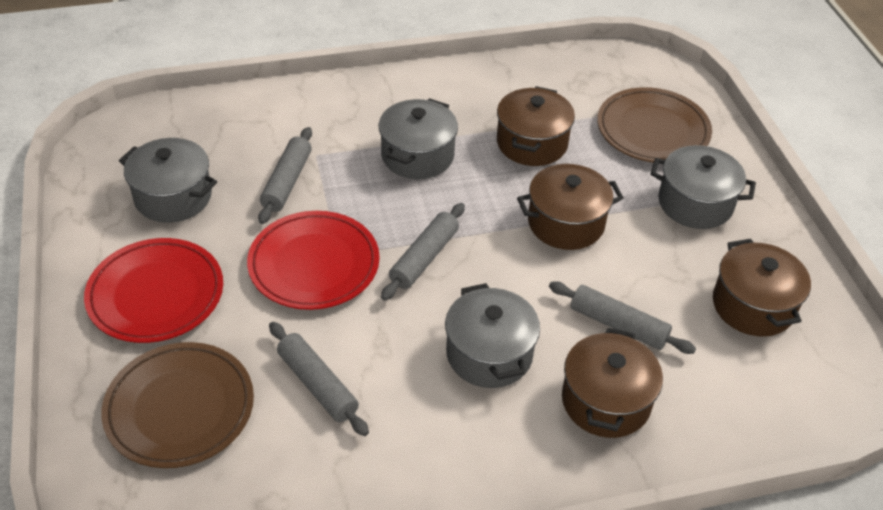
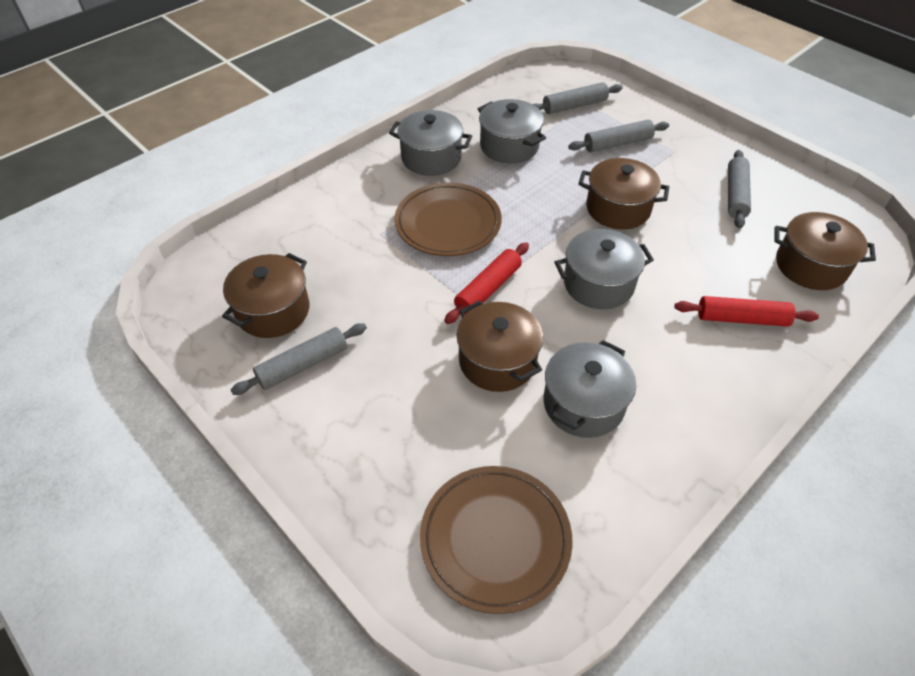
red plate: [84,238,223,343] [247,211,380,310] = 2 -> none = 0
red rolling pin: none = 0 -> [444,242,529,324] [674,296,819,327] = 2

